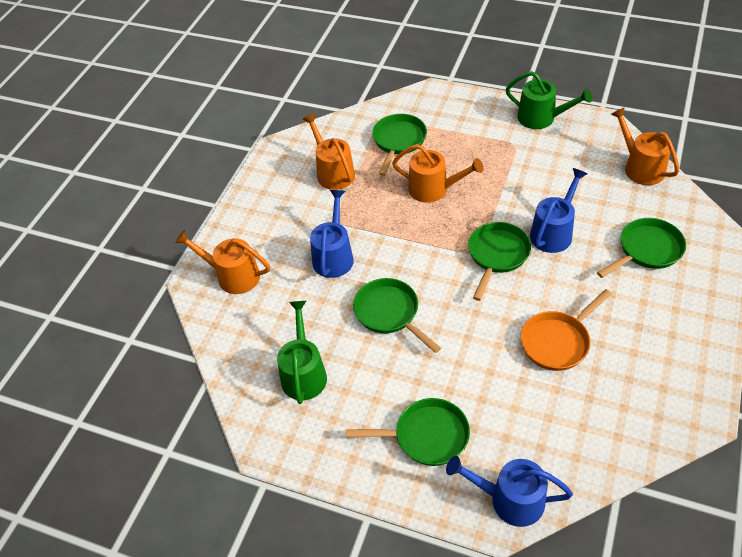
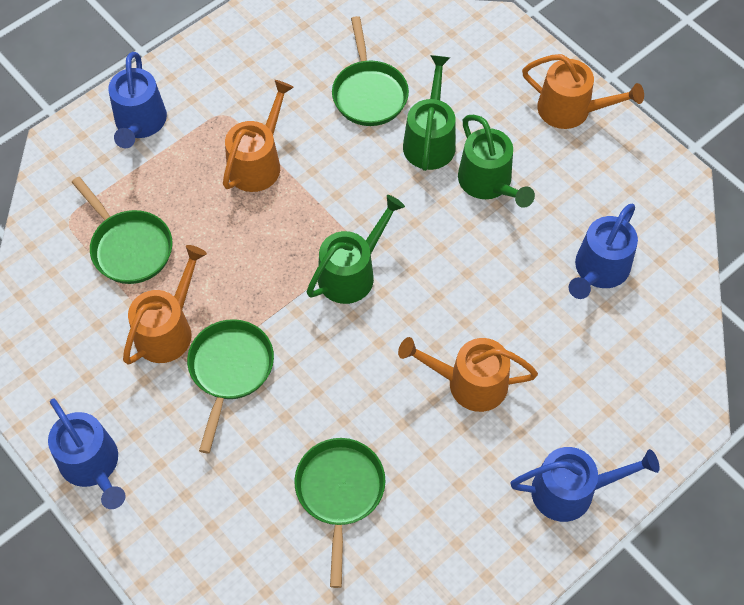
blue watering can: [310,190,354,278] [446,456,573,527] [530,168,587,253] = 3 -> [48,398,126,509] [108,52,167,149] [511,447,660,522] [569,204,638,299] = 4
green pan: [346,398,470,466] [353,278,441,353] [372,114,427,176] [468,222,531,301] [597,218,686,278] = 5 -> [72,177,172,284] [187,319,274,453] [294,438,386,588] [332,16,409,126] = 4
green watering can: [277,301,327,404] [506,71,592,129] = 2 -> [306,195,405,304] [403,55,456,171] [458,115,535,208] = 3
orange pan: [521,289,612,371] = 1 -> none = 0

